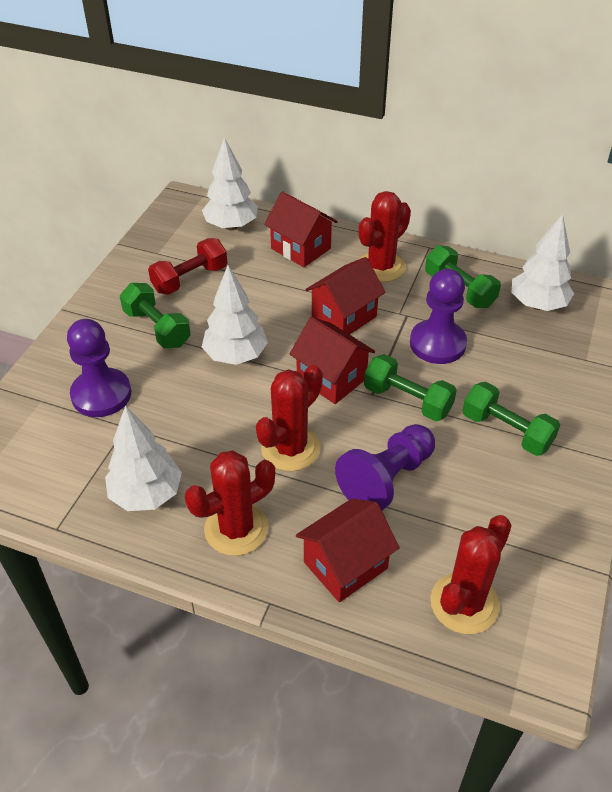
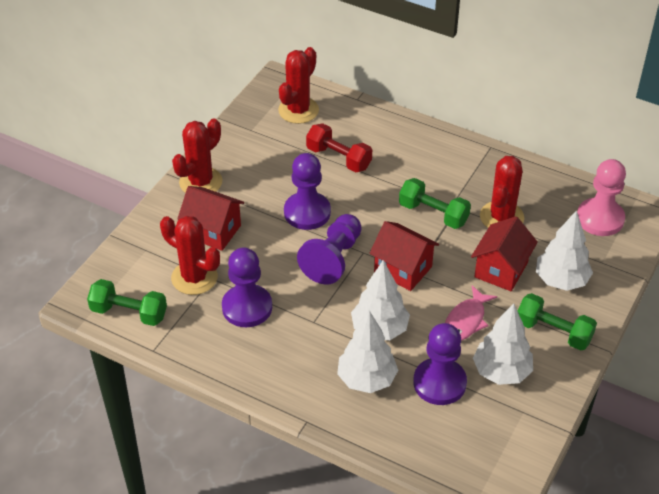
green dumbbell: [120,283,191,348] [364,354,457,421] [425,245,501,308] [462,382,560,456] = 4 -> [87,279,167,326] [399,178,471,229] [518,293,597,350] = 3
pink fish: none = 0 -> [445,285,497,341] = 1
pink pawn: none = 0 -> [577,159,626,236] = 1
purple pawn: [67,319,131,417] [335,424,435,510] [410,269,467,364] = 3 -> [222,247,272,327] [284,153,331,230] [297,214,361,285] [413,323,467,405] = 4
red house: [264,191,338,267] [290,317,375,404] [296,499,400,602] [305,257,385,335] = 4 -> [177,186,244,251] [369,221,439,291] [471,216,538,291] = 3

